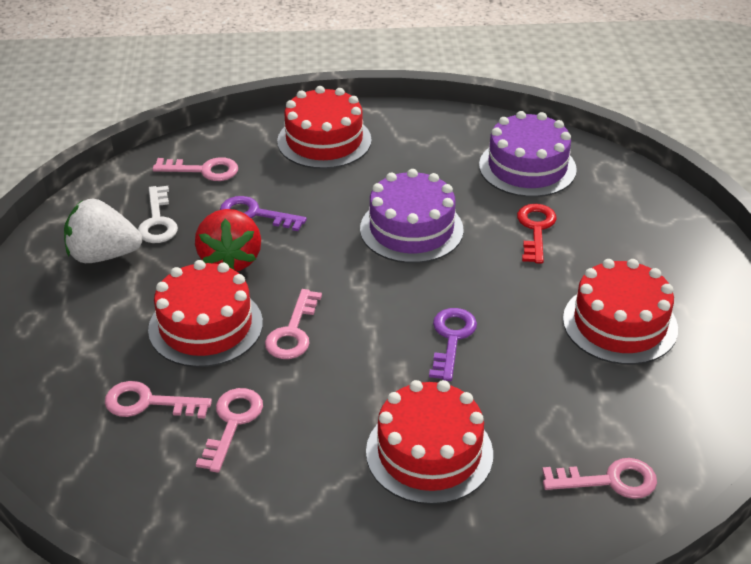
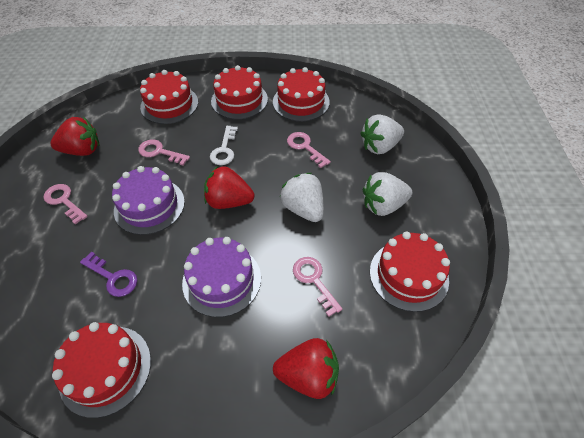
pink key: [105,381,212,418] [153,157,238,181] [196,388,263,473] [265,289,322,359] [542,458,657,499] = 5 -> [44,184,88,225] [138,139,190,166] [287,132,331,168] [293,257,342,317] = 4
purple key: [220,196,307,231] [429,308,477,381] = 2 -> [80,252,137,297] = 1
red cake: [148,260,263,367] [277,86,372,169] [366,380,493,505] [563,259,678,365] = 4 -> [52,322,151,418] [140,70,198,124] [211,65,268,119] [273,67,330,121] [370,232,450,312] = 5
red key: [517,204,557,264] = 1 -> none = 0
red strawberry: [195,209,261,272] = 1 -> [51,117,99,156] [204,166,254,209] [273,338,339,399] = 3
white strawberry: [64,199,142,263] = 1 -> [280,173,324,222] [360,114,404,154] [363,172,412,216] = 3

